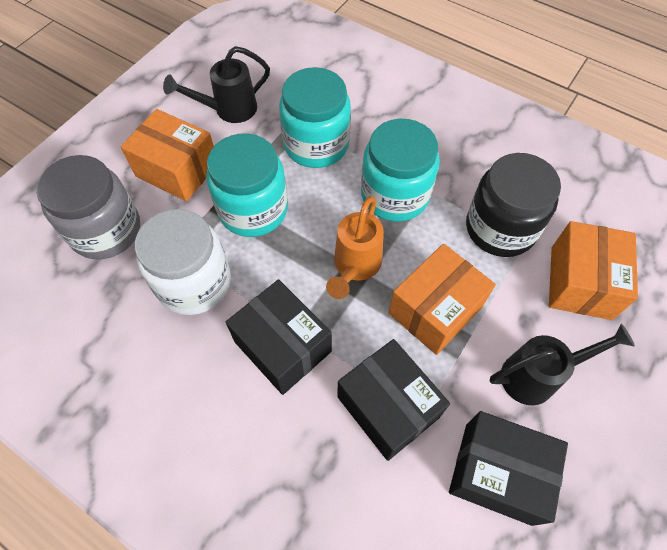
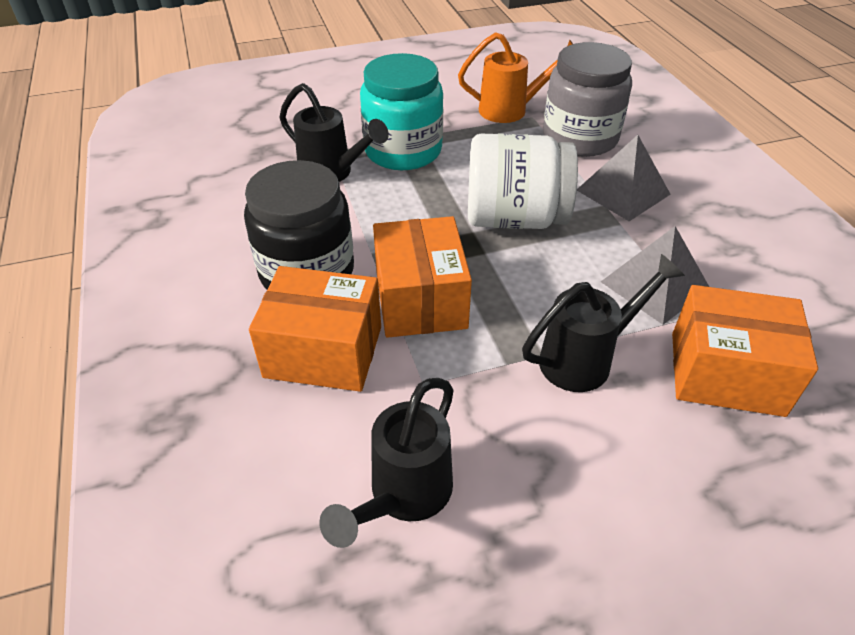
black box: [226,279,332,395] [337,339,450,461] [449,411,568,526] = 3 -> none = 0
black watering can: [163,46,270,123] [490,324,635,405] = 2 -> [279,83,389,182] [319,378,454,548] [522,254,685,392] = 3
grey pyramid: none = 0 -> [577,135,671,221] [601,226,709,325] = 2
turquoise jar: [206,134,288,237] [279,67,351,168] [361,119,440,222] = 3 -> [360,53,443,170] = 1

